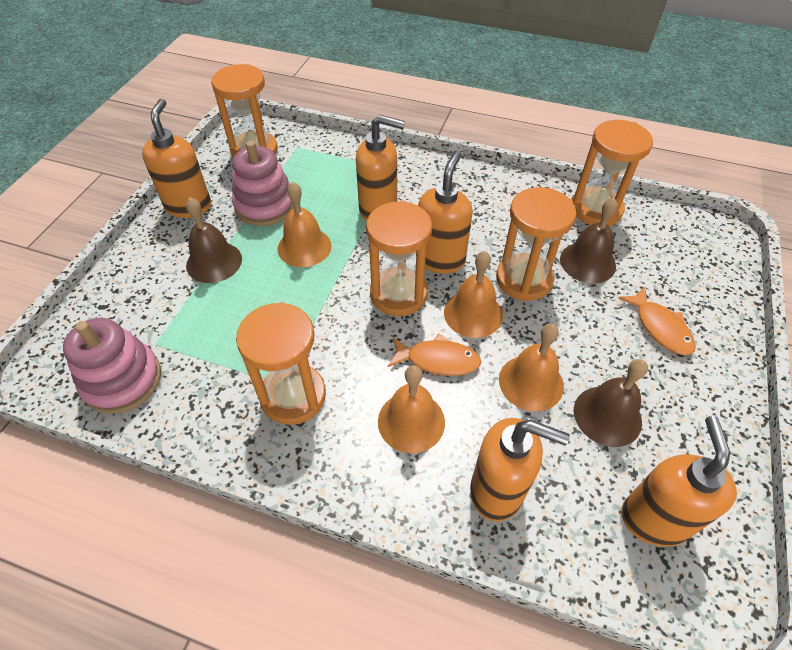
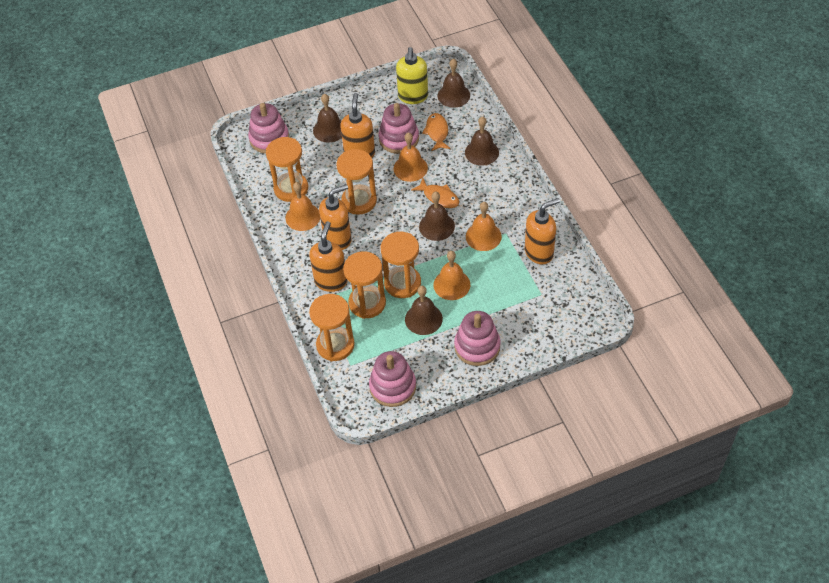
brown bell: [186,197,242,283] [560,197,618,283] [574,359,648,447] = 3 -> [313,94,342,143] [405,286,443,335] [419,192,455,241] [438,59,470,108] [465,116,499,166] = 5
orange soap dispenser: [142,99,211,218] [356,115,405,221] [418,151,473,274] [470,418,570,521] [622,416,737,547] = 5 -> [309,221,348,292] [319,184,352,250] [340,93,375,158] [525,198,560,264] = 4
pink stacking toy: [63,318,161,414] [232,141,294,226] = 2 -> [248,103,289,153] [369,351,416,407] [379,103,419,154] [454,311,500,366] = 4
yellow soap dispenser: none = 0 -> [396,47,428,104] = 1

